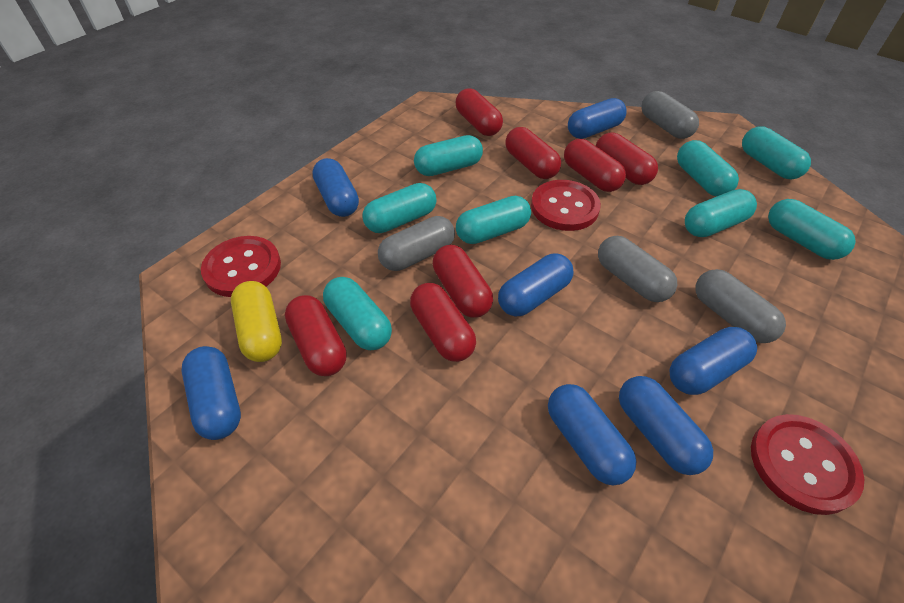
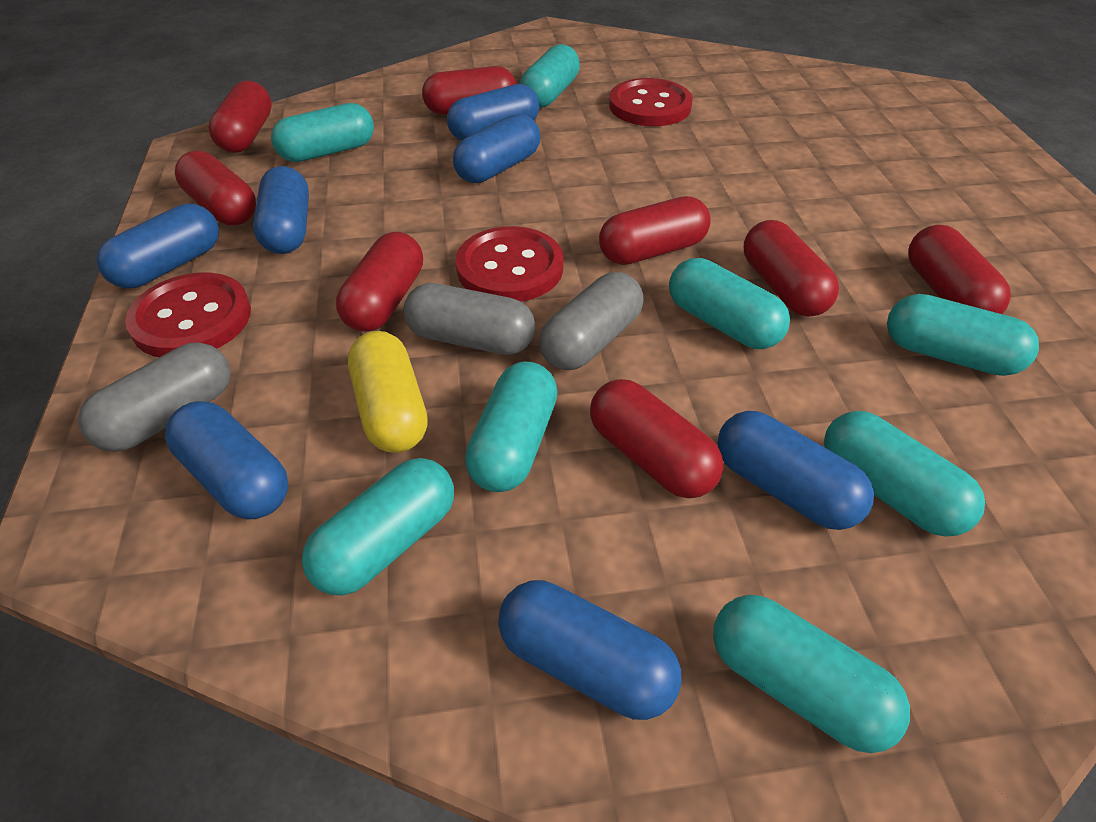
grey capsule: [378,216,455,271] [598,236,677,302] [641,91,699,139] [695,269,786,343] = 4 -> [78,343,231,452] [403,283,535,355] [539,272,644,370] = 3
red capsule: [285,295,347,376] [410,283,476,362] [433,245,493,318] [456,88,503,136] [505,127,561,179] [564,139,626,192] [596,133,658,185] = 7 -> [175,150,256,225] [208,81,272,153] [336,232,423,332] [422,66,516,115] [590,379,723,498] [599,196,711,265] [744,220,839,317] [908,225,1011,314] = 8

